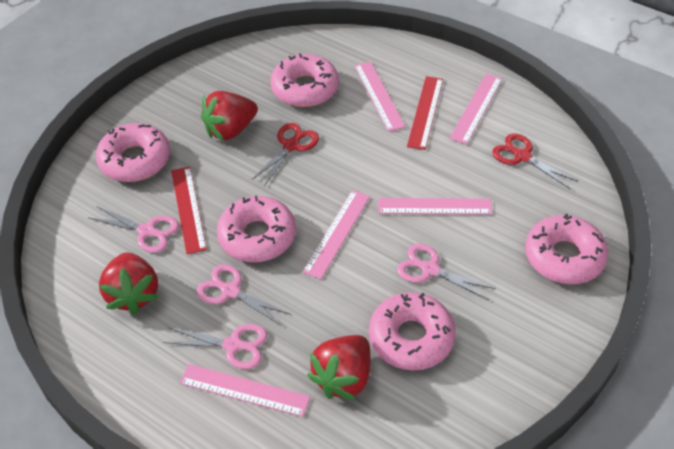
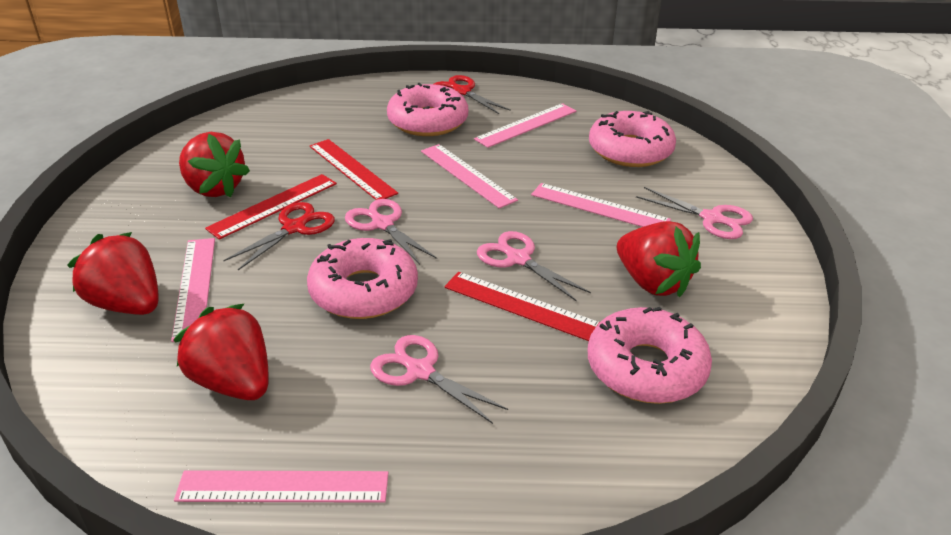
pink donut: [96,123,170,182] [217,196,296,262] [270,53,339,107] [369,292,456,370] [525,214,608,284] = 5 -> [307,238,418,319] [387,83,468,136] [588,307,712,404] [589,111,676,167] = 4
red ruler: [171,167,207,254] [407,76,443,150] = 2 -> [205,174,337,240] [310,139,398,200] [444,272,600,341] = 3
red strawberry: [99,252,159,314] [201,91,258,141] [307,335,370,401] = 3 -> [67,232,159,315] [174,303,269,400] [179,132,250,198] [617,221,701,298] = 4

